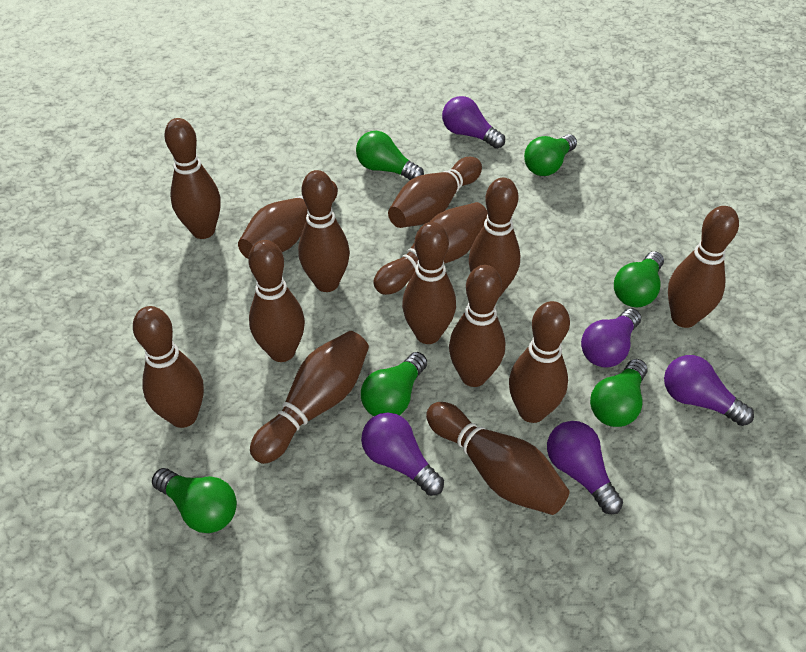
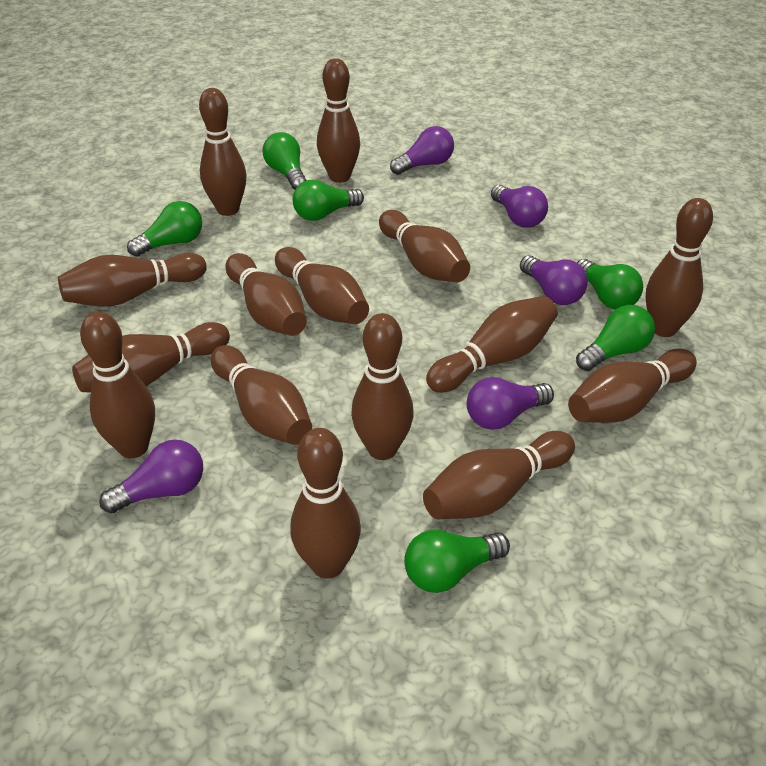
brown bowling pin: [133,306,204,428] [164,118,221,239] [238,180,338,259] [249,240,305,362] [250,331,369,464] [298,170,350,292] [373,202,488,295] [388,157,482,228] [402,222,456,344] [426,402,569,515] [449,265,505,387] [469,178,520,296] [509,301,570,423] [668,206,739,328] = 14 -> [58,253,207,307] [72,322,230,392] [80,312,155,458] [199,88,246,216] [211,345,312,445] [225,253,307,336] [275,247,369,324] [290,428,361,579] [317,58,360,183] [351,313,414,460] [379,210,470,283] [423,431,575,519] [426,296,558,393] [568,348,697,423] [646,198,713,337] = 15

